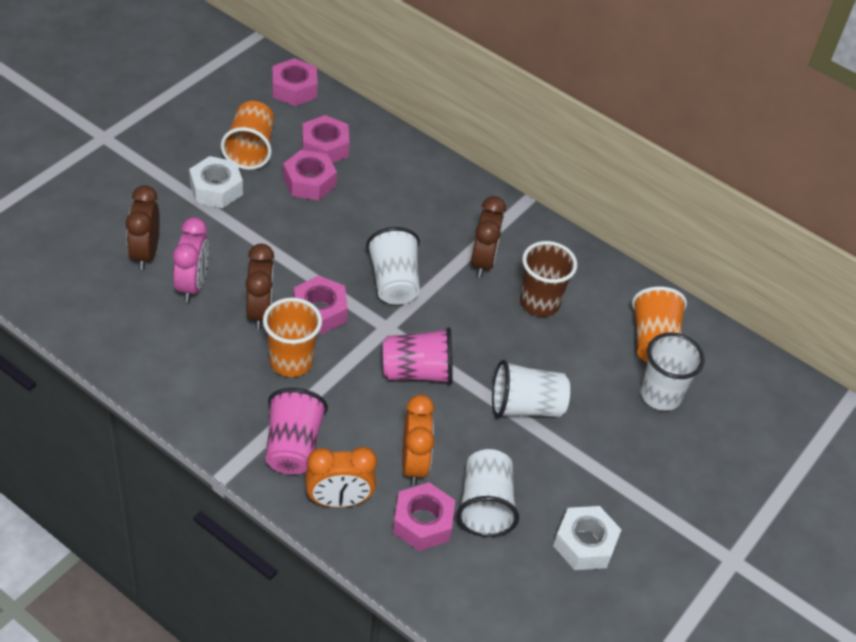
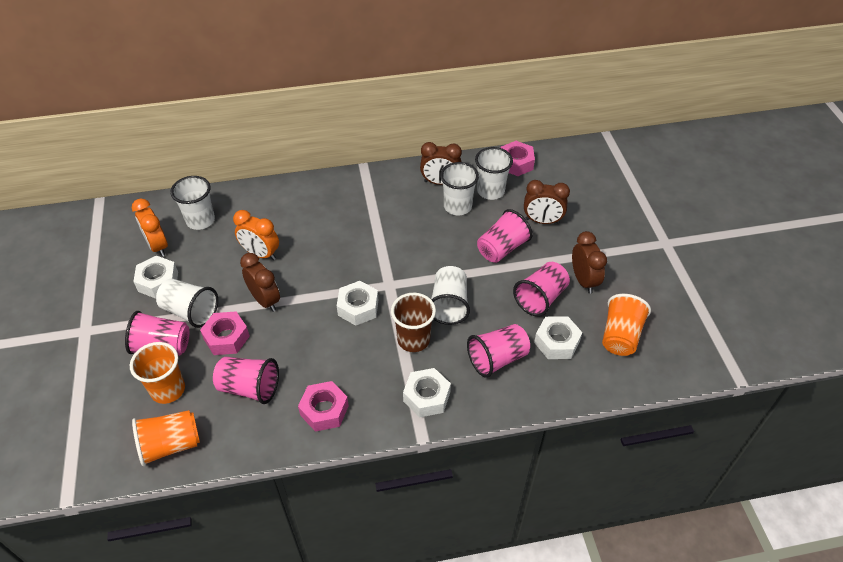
brown clock: [126,185,160,270] [245,244,274,330] [471,196,506,277] = 3 -> [240,253,280,312] [420,142,462,185] [524,180,570,224] [572,231,607,294] = 4
pink clock: [173,217,209,302] = 1 -> none = 0
pink cup: [265,388,328,475] [383,327,453,385] = 2 -> [125,311,189,356] [213,357,279,404] [467,324,530,378] [477,209,533,263] [513,262,570,317] = 5
pink nut: [272,58,318,106] [283,150,337,200] [294,276,348,334] [302,115,349,163] [393,482,455,551] = 5 -> [200,311,250,355] [298,381,349,432] [501,141,535,176] = 3
white cup: [366,227,420,305] [456,449,519,537] [492,360,570,418] [640,332,705,411] = 4 -> [156,278,218,328] [170,176,215,230] [431,266,470,325] [440,162,479,215] [475,147,513,200] = 5
white nut: [189,156,243,208] [553,506,622,570] = 2 -> [133,255,178,299] [337,281,378,326] [403,368,451,417] [534,316,582,359] = 4

